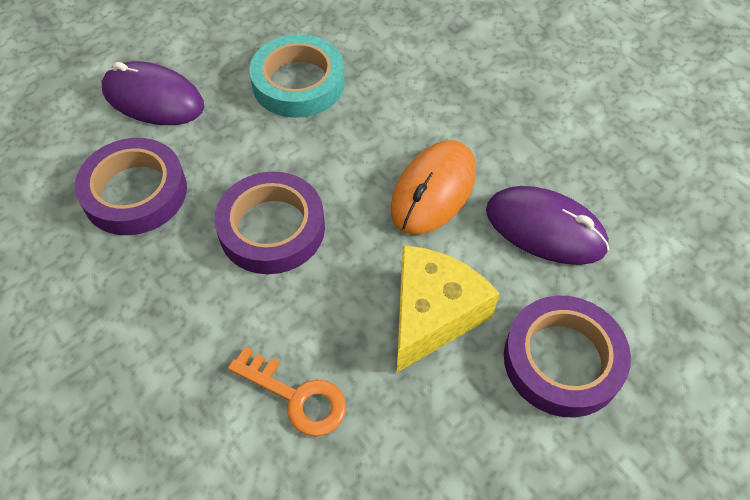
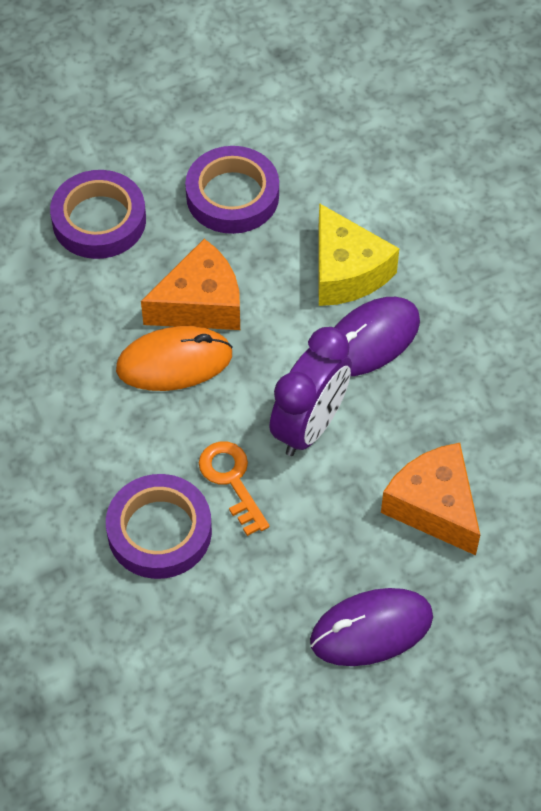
orange cheese: none = 0 -> [141,239,240,330] [381,443,480,555] = 2
purple clock: none = 0 -> [269,327,352,456] = 1
turquoise tape: [249,34,345,118] = 1 -> none = 0

